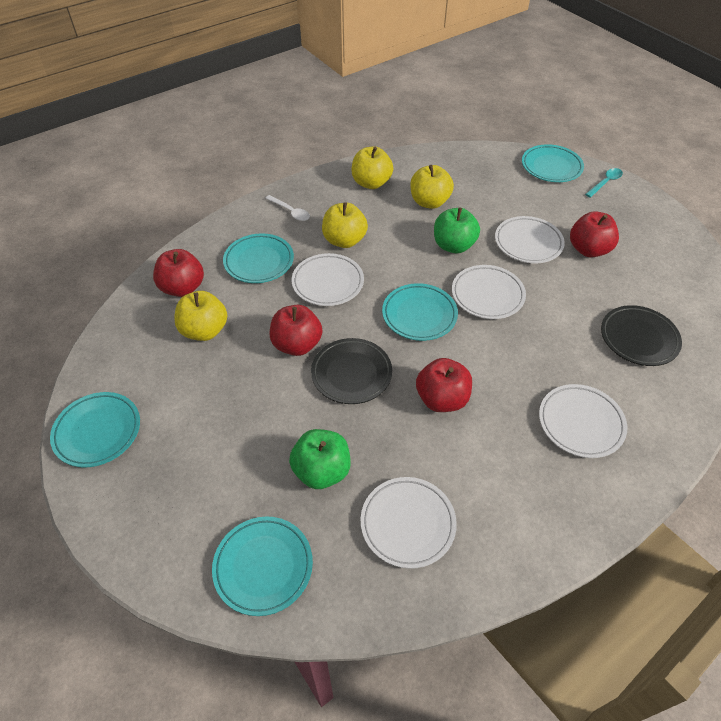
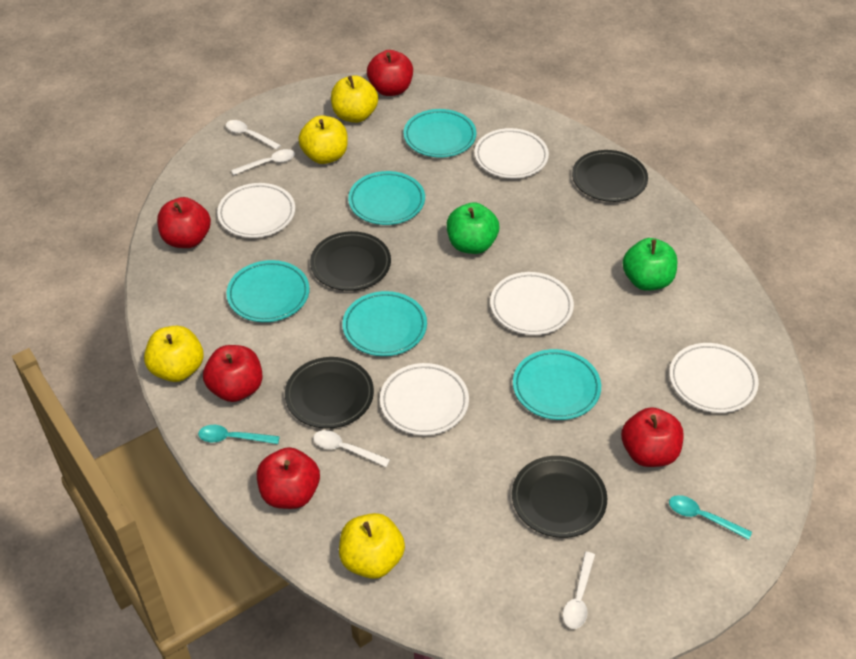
black plate: [311,338,392,404] [601,305,682,366] = 2 -> [285,357,374,429] [310,231,391,291] [512,456,607,538] [572,150,648,202] = 4
red apple: [153,249,204,297] [270,305,322,356] [416,358,472,412] [570,211,619,257] = 4 -> [157,197,211,248] [203,345,263,402] [257,447,320,509] [367,50,413,96] [621,407,684,467] = 5
turquoise spoon: [585,168,623,198] = 1 -> [198,425,280,444] [669,495,752,540] = 2
white spoon: [265,195,310,221] = 1 -> [226,120,281,150] [231,149,295,175] [313,430,390,467] [563,552,595,629] = 4

